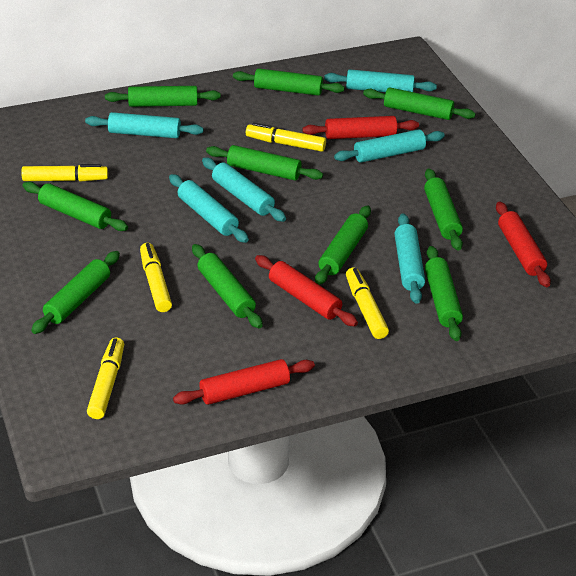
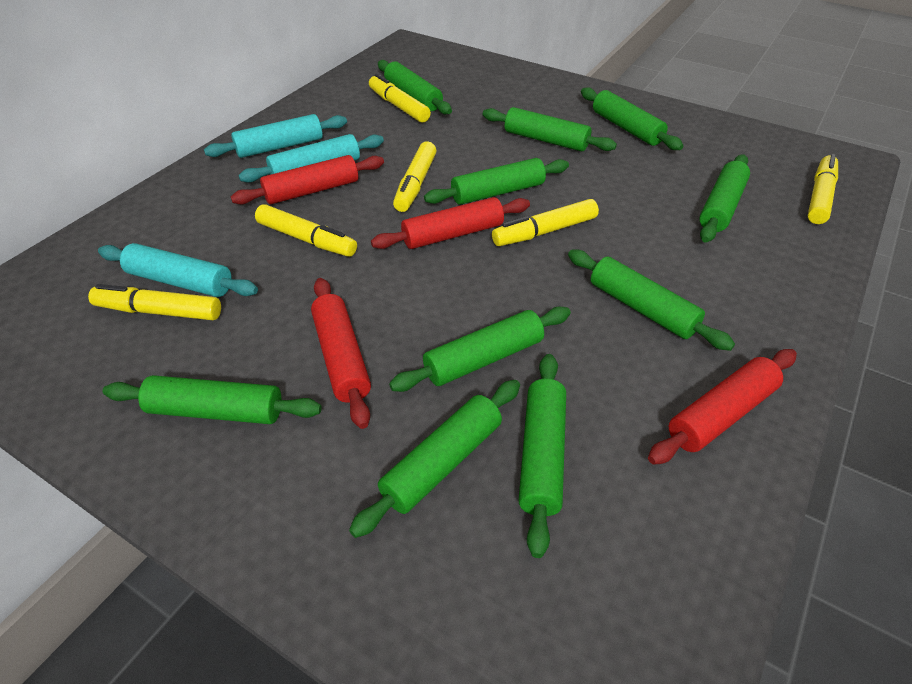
turquoise rolling pin: [85,112,204,138] [169,174,249,243] [202,158,286,222] [324,69,437,92] [334,129,445,163] [395,214,425,304] = 6 -> [98,243,258,297] [204,114,347,158] [239,134,384,183] = 3
yellow marker: [21,164,108,182] [87,337,124,419] [140,243,172,312] [246,123,326,152] [346,268,389,339] = 5 -> [88,284,221,320] [255,204,357,257] [369,74,431,123] [393,141,437,212] [492,199,599,246] [808,154,838,224] = 6

